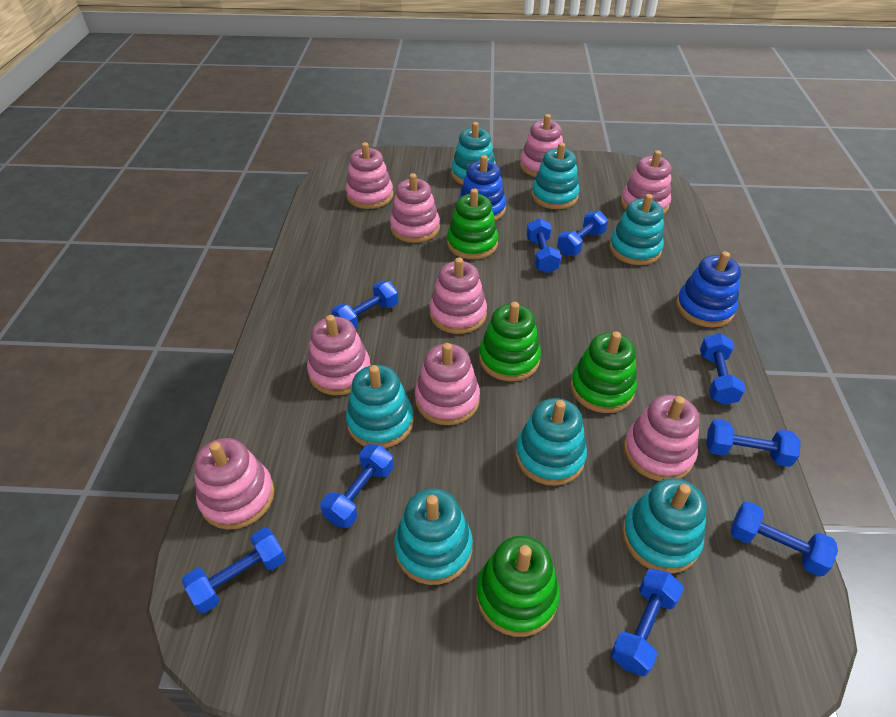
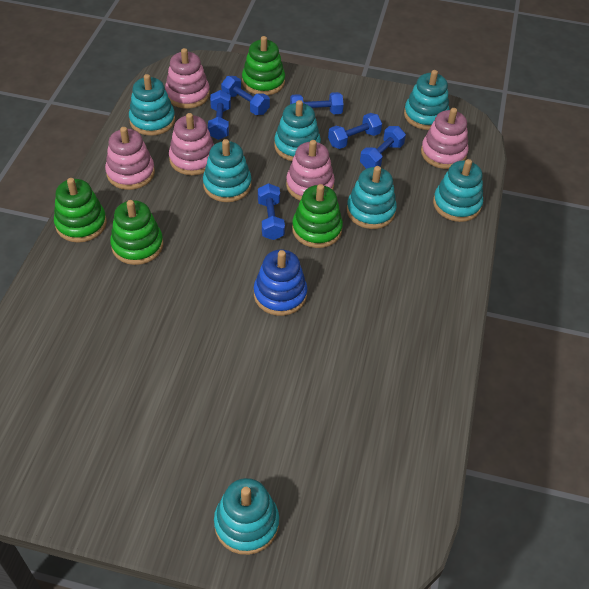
blue dumbbell: [182,528,286,613] [320,444,394,528] [331,281,398,329] [526,218,561,273] [557,210,608,256] [611,568,684,677] [700,333,746,405] [706,419,801,467] [731,501,838,577] = 9 -> [208,90,231,140] [221,76,270,115] [258,183,285,240] [290,92,344,114] [328,113,382,149] [360,126,406,169] = 6
blue stacking toy: [458,155,506,221] [676,251,741,327] = 2 -> [254,249,307,316] = 1
pink stacking toy: [194,438,274,530] [307,315,371,395] [346,142,393,209] [390,173,440,243] [415,343,480,425] [430,257,487,334] [520,114,563,177] [621,150,671,214] [624,395,700,481] = 9 -> [105,127,155,190] [165,48,210,109] [169,113,214,175] [286,140,335,200] [421,108,469,169] = 5

